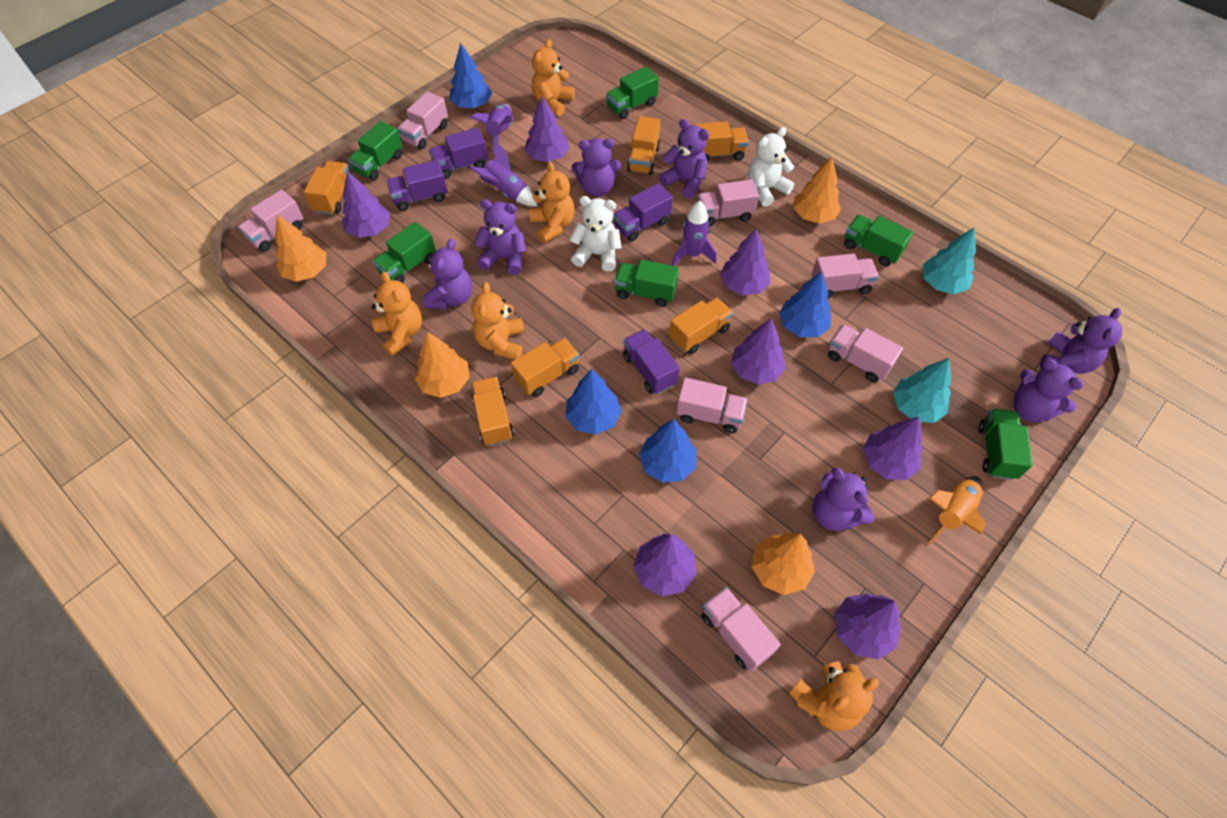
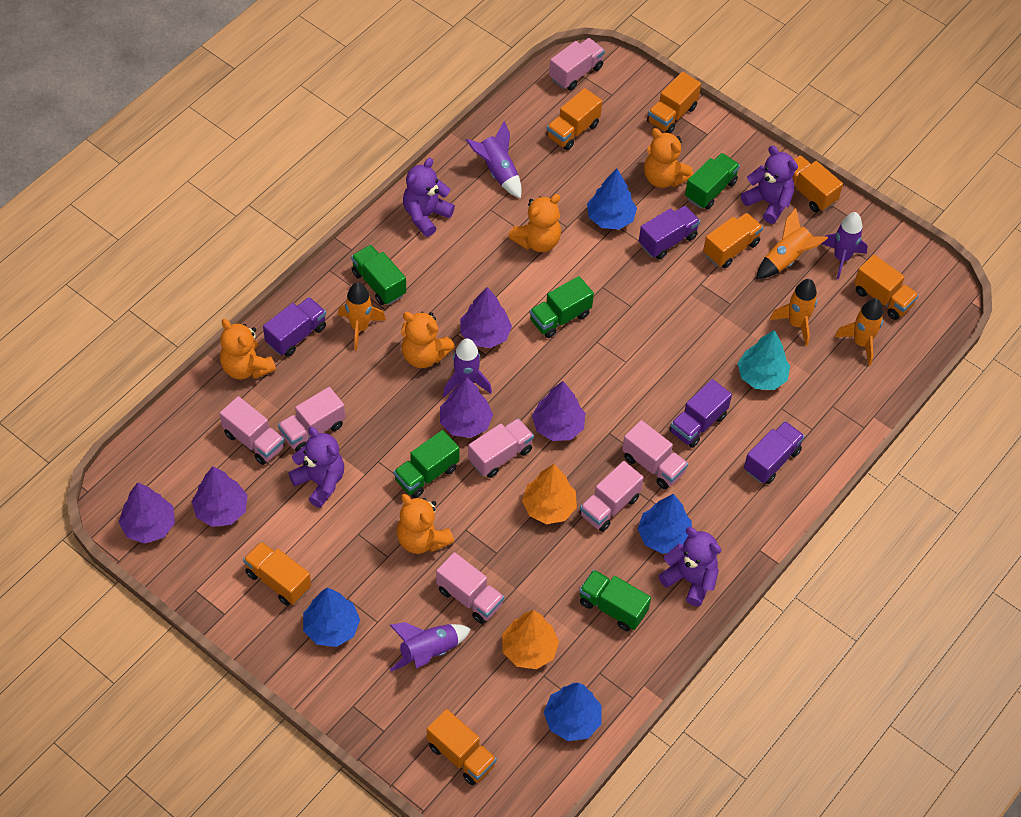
green truck: [348,121,403,181] [373,222,436,283] [606,67,659,119] [614,260,679,307] [844,215,913,266] [979,409,1033,480] = 6 -> [351,245,406,305] [394,430,460,498] [530,276,594,338] [579,570,651,631] [685,153,740,210] = 5
orange rocket: [929,476,985,544] = 1 -> [338,282,386,351] [756,208,828,279] [770,279,817,346] [835,298,883,366] = 4
orange tree: [275,215,326,282] [415,331,470,398] [751,532,815,595] [793,157,841,224] = 4 -> [502,610,559,669] [522,464,577,524] = 2
orange truck: [304,161,350,215] [471,376,514,446] [511,338,580,397] [627,116,660,175] [669,297,733,354] [694,121,749,161] = 6 -> [243,541,311,606] [427,709,497,785] [546,88,602,150] [647,72,701,133] [703,213,763,268] [792,155,843,212] [854,255,919,320] = 7
purple rocket: [470,143,537,206] [471,104,513,154] [672,201,717,266] = 3 -> [390,622,471,672] [443,338,492,397] [466,121,522,198] [821,212,868,280] = 4
purple teddy bear: [423,239,472,309] [474,199,526,275] [571,138,621,197] [659,119,709,199] [813,467,874,531] [1014,359,1083,423] [1040,308,1122,374] = 7 -> [288,427,344,508] [403,158,455,237] [658,527,721,606] [741,146,798,224] = 4
purple tree: [342,171,390,238] [525,96,570,162] [634,534,696,596] [720,229,770,295] [731,319,786,385] [835,593,901,660] [863,417,923,480] = 7 -> [119,483,175,544] [192,467,248,527] [440,377,493,438] [460,287,512,348] [532,381,585,441] = 5
turquoise tree: [893,358,951,423] [923,227,976,294] = 2 -> [738,330,790,390] = 1
white teddy bear: [569,196,622,272] [748,127,794,207] = 2 -> none = 0

